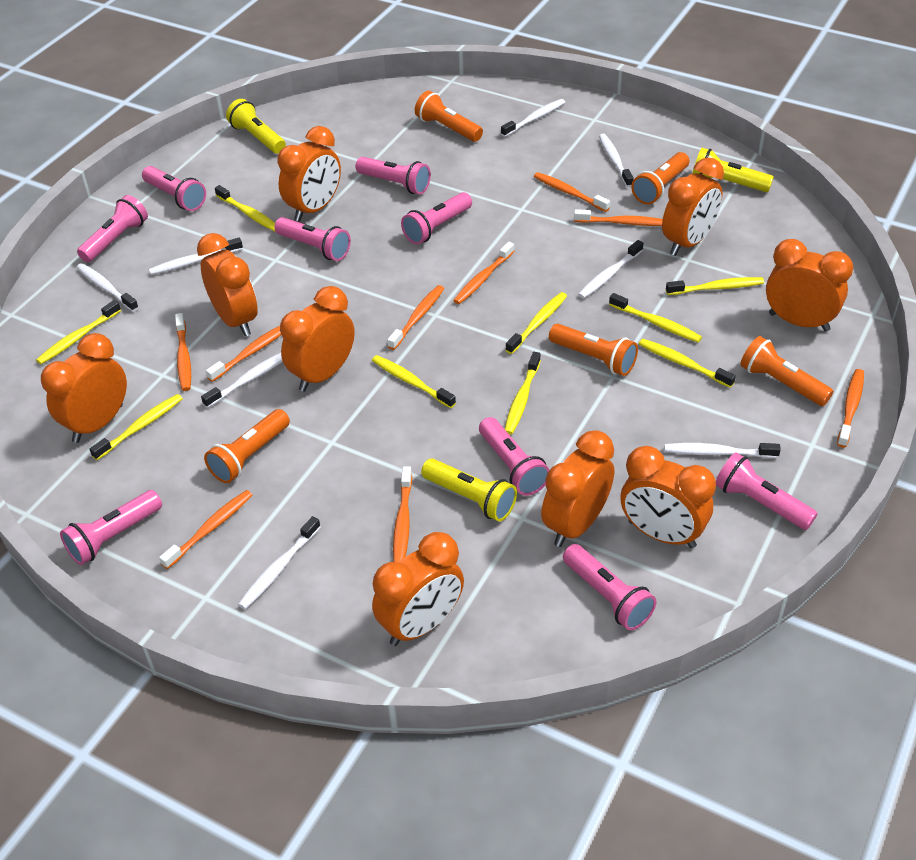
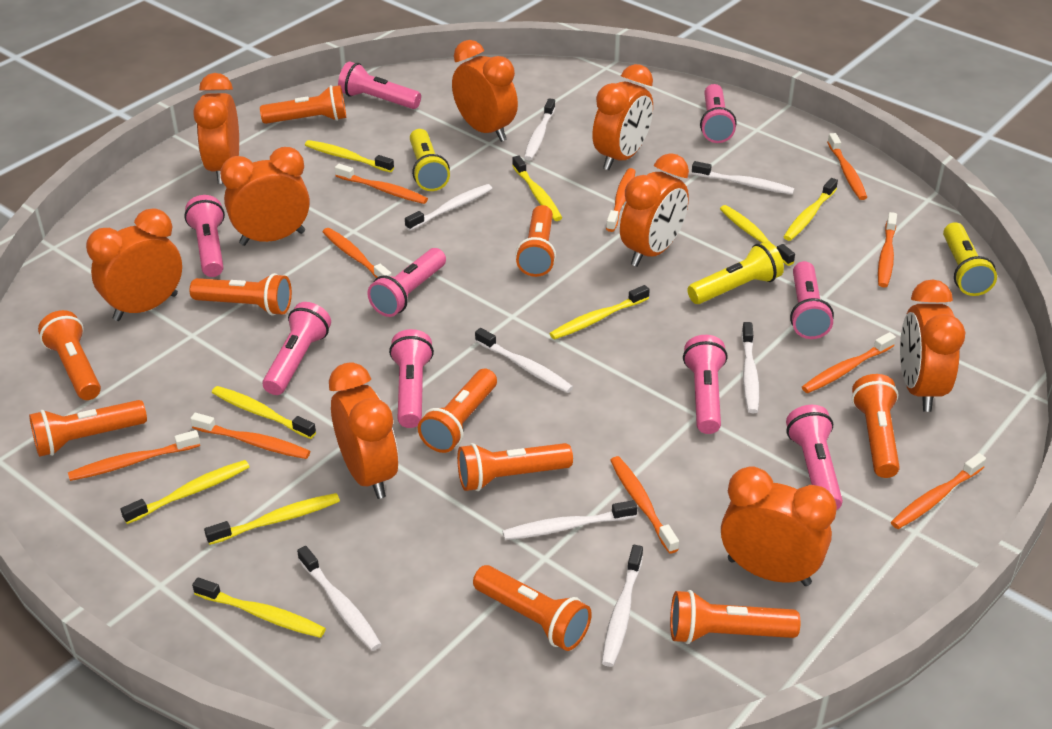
orange flashlight: [204,409,290,483] [415,91,483,142] [549,324,638,376] [631,152,689,204] [740,336,833,406] = 5 -> [29,400,147,457] [38,310,101,400] [190,273,292,316] [260,85,346,124] [418,369,497,453] [457,443,573,491] [473,565,592,651] [516,205,556,277] [670,590,800,644] [852,374,900,478] = 10
orange toothbrush: [159,490,252,569] [175,313,191,391] [206,326,281,382] [387,285,444,350] [393,466,412,562] [453,242,514,304] [534,172,610,212] [574,209,663,226] [837,369,864,448] = 9 -> [68,430,200,481] [190,413,310,459] [323,228,392,278] [335,164,428,204] [606,168,636,232] [610,456,679,554] [802,332,896,393] [827,133,867,200] [878,212,897,287] [891,453,986,529] = 10

